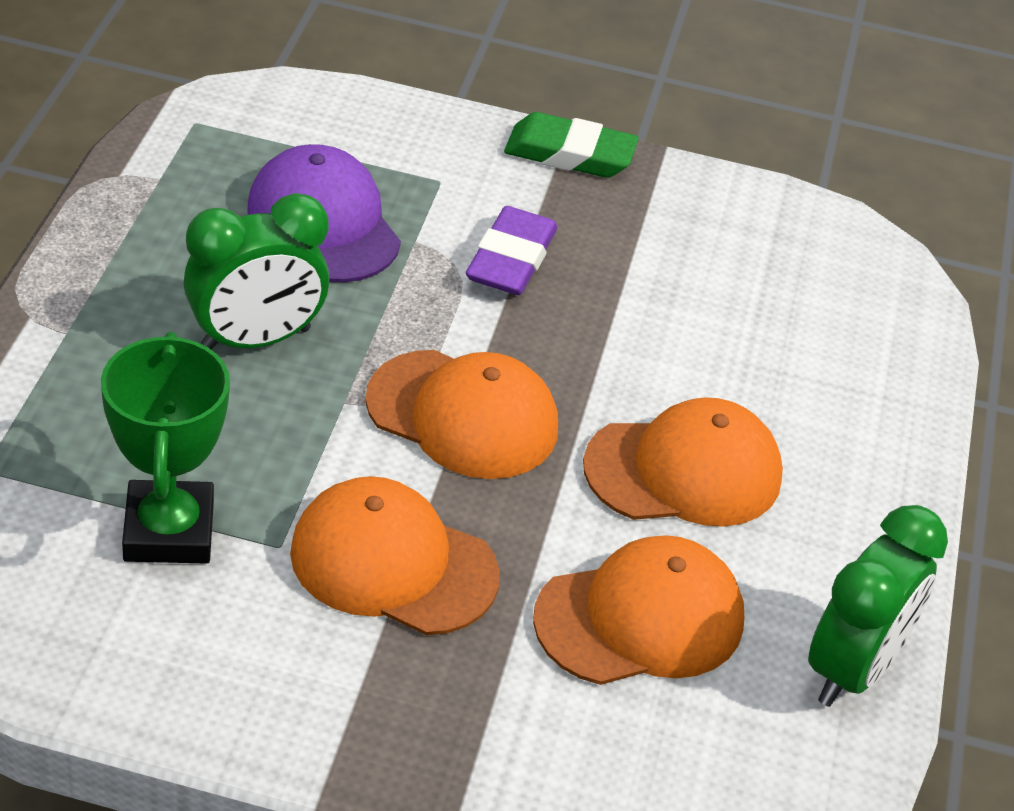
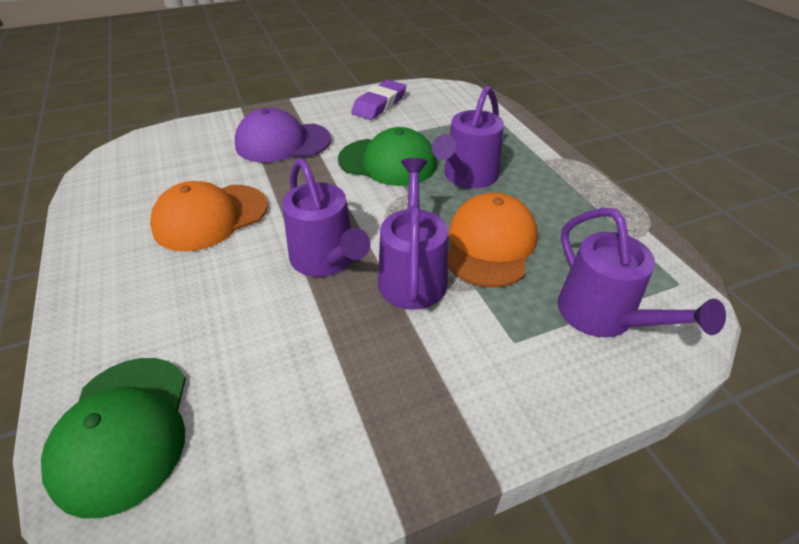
green cap: none = 0 -> [41,358,186,518] [338,127,437,186] = 2
green clock: [183,193,329,350] [808,505,948,707] = 2 -> none = 0
green eraser: [504,112,639,178] = 1 -> none = 0
green trophy: [101,332,230,564] = 1 -> none = 0
orange cap: [290,476,500,635] [365,350,558,479] [533,535,744,685] [583,397,783,527] = 4 -> [150,181,268,251] [448,193,538,288] = 2
purple watering can: none = 0 -> [282,158,370,277] [378,158,448,310] [432,86,504,188] [558,208,726,337] = 4

